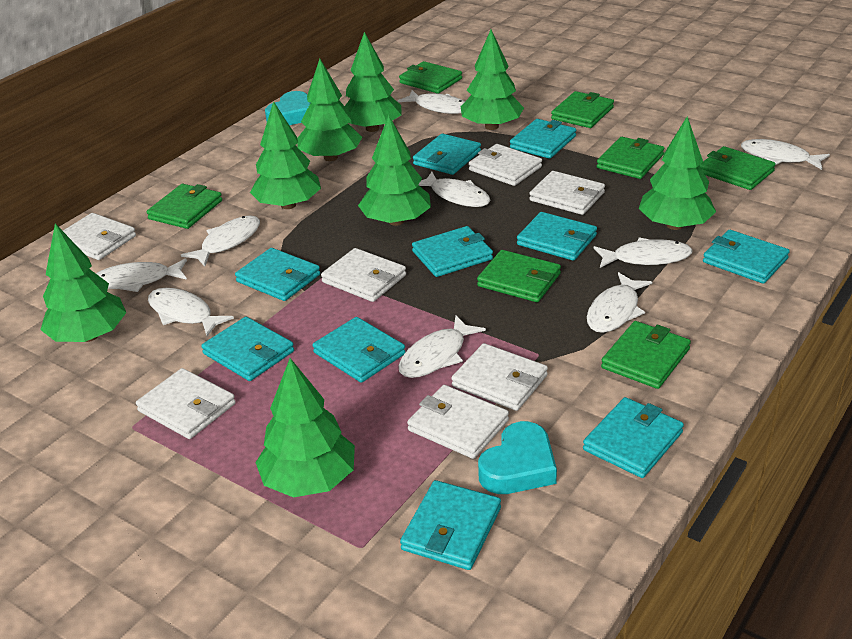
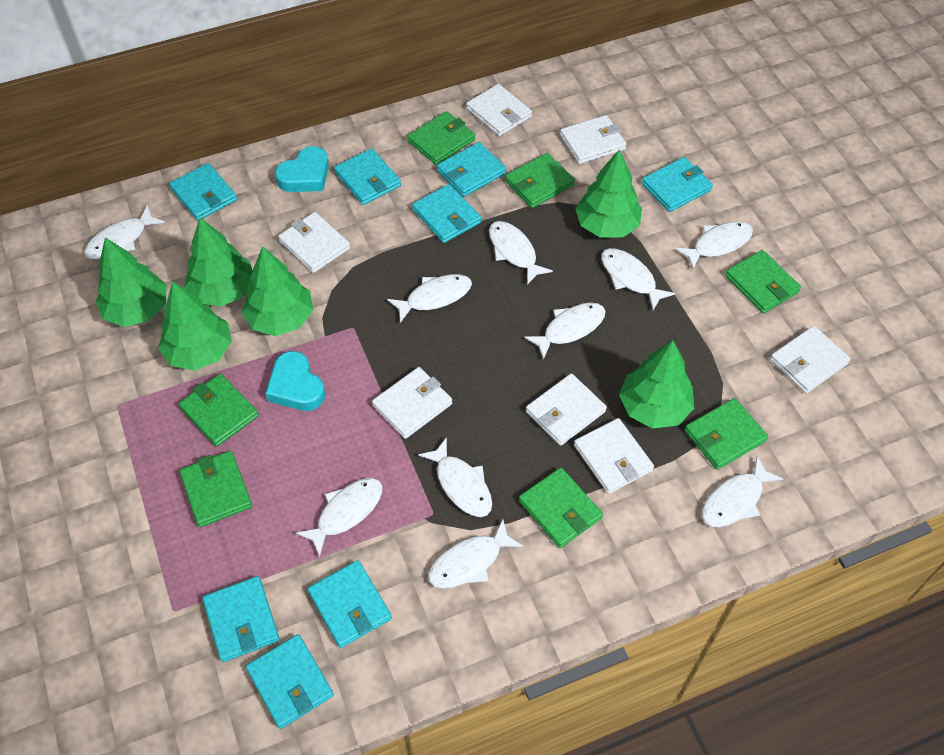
green tree: [40,223,127,342] [250,101,321,209] [255,358,355,497] [297,59,362,161] [345,32,401,132] [358,115,431,226] [461,30,524,130] [638,117,716,230] = 8 -> [95,237,167,327] [158,282,232,371] [184,218,253,307] [242,246,313,336] [575,150,642,237] [619,340,694,428] = 6
turquoise wallet: [201,317,294,381] [235,248,320,301] [313,317,406,383] [400,480,501,570] [412,226,493,277] [413,134,481,175] [510,119,576,159] [517,212,597,261] [583,397,684,478] [703,230,790,284] = 10 -> [169,163,237,221] [202,576,279,662] [246,634,334,729] [308,560,392,648] [334,148,401,205] [412,184,481,243] [437,142,506,197] [642,157,713,212] = 8
white fish: [96,258,187,292] [148,288,234,337] [181,215,260,266] [397,90,465,114] [399,316,486,378] [419,172,490,207] [587,272,652,333] [593,238,693,268] [741,139,830,170] = 9 -> [84,205,165,259] [296,478,382,557] [387,274,472,323] [418,437,492,517] [428,519,523,588] [489,221,553,285] [524,303,606,360] [601,248,675,310] [675,221,753,269] [702,456,783,527] = 10

